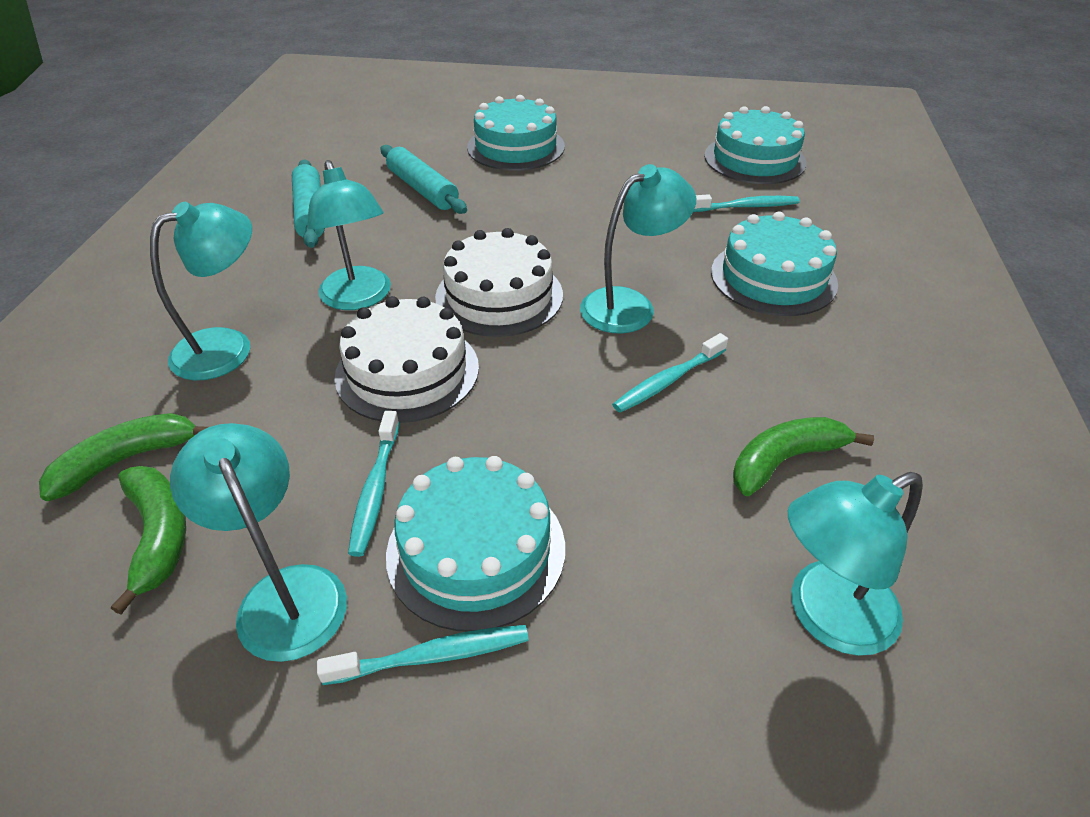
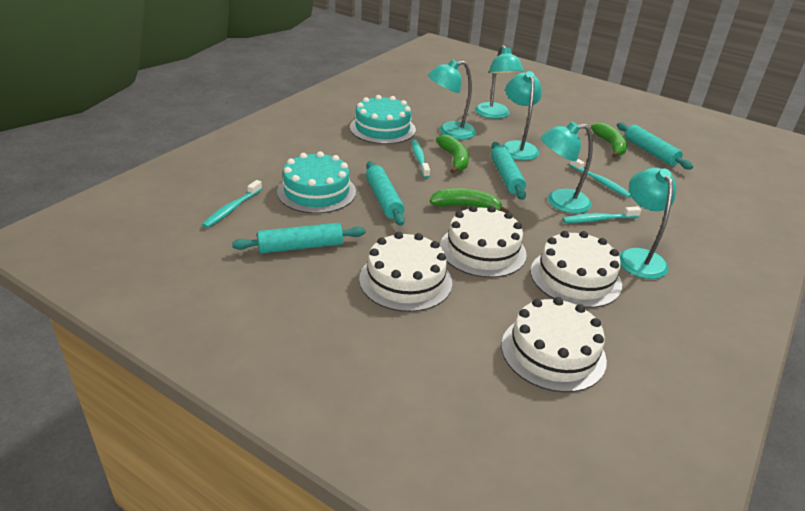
turquoise cake: [386,456,565,632] [467,95,565,171] [704,106,807,184] [711,211,838,316] = 4 -> [277,151,356,214] [350,95,416,144] = 2
turquoise rolling pin: [292,159,325,248] [380,145,467,214] = 2 -> [232,223,366,253] [366,161,405,226] [491,142,526,200] [617,122,693,169] = 4
white cake: [334,296,479,423] [435,228,563,337] = 2 -> [359,232,452,312] [440,206,527,278] [501,297,607,392] [530,231,622,308] = 4

